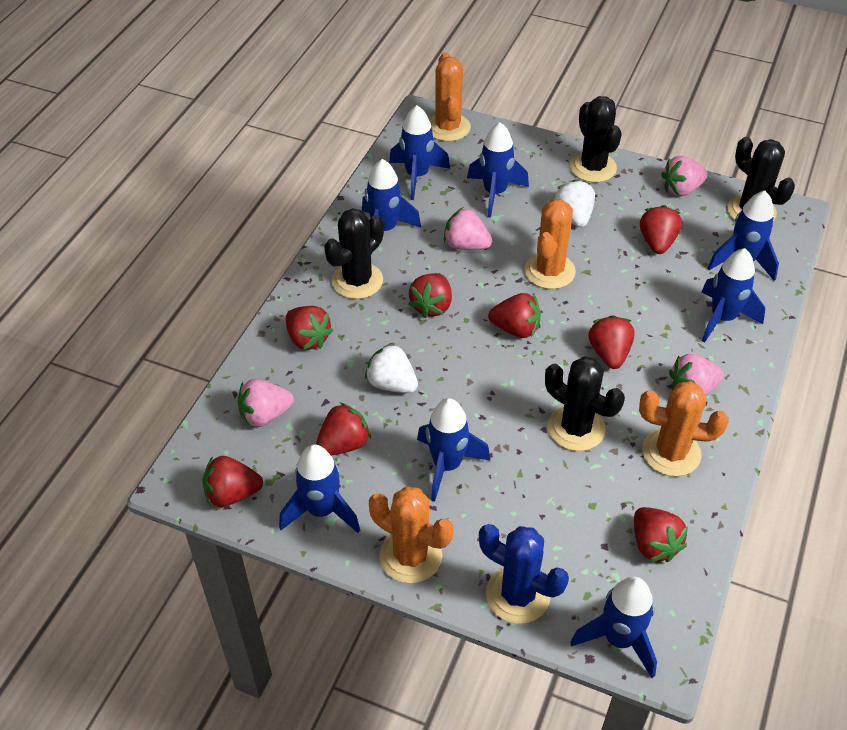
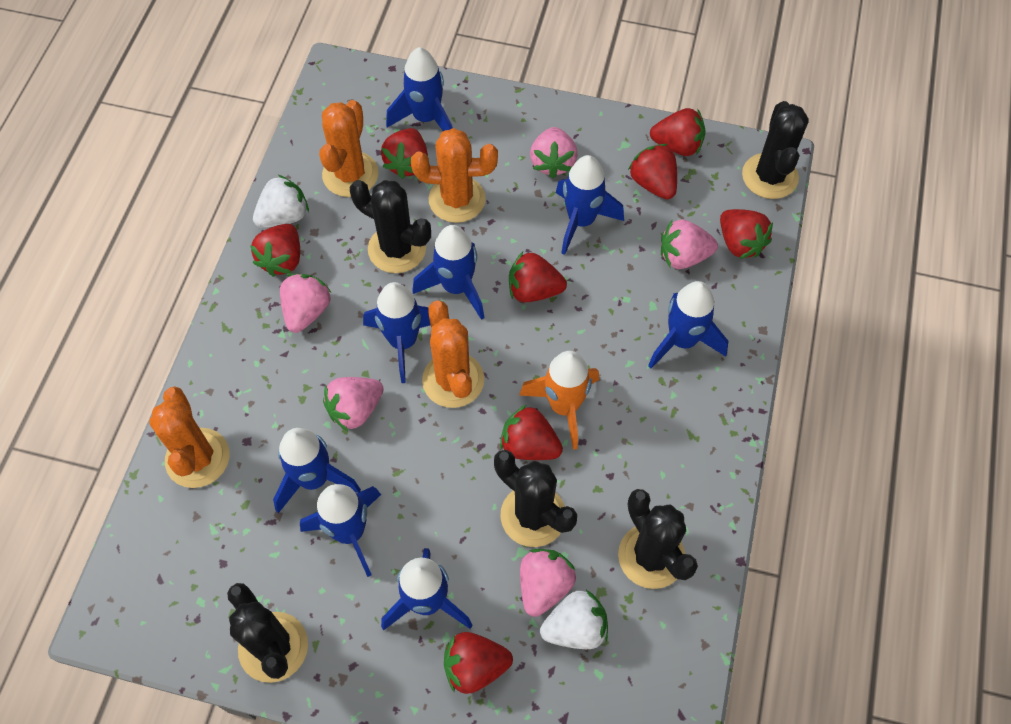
black cactus: [324,208,384,299] [545,356,625,451] [570,96,622,183] [727,137,795,221] = 4 -> [227,583,308,683] [350,180,431,273] [494,450,577,547] [618,489,698,589] [742,101,809,199] = 5
blue cactus: [479,524,569,624] = 1 -> none = 0
orange rocket: none = 0 -> [519,351,599,450] = 1
pink strawberry: [238,379,294,427] [444,208,492,250] [661,156,708,196] [669,354,724,396] = 4 -> [280,274,332,333] [323,377,384,432] [520,549,576,617] [530,127,577,178] [661,219,718,269] = 5

